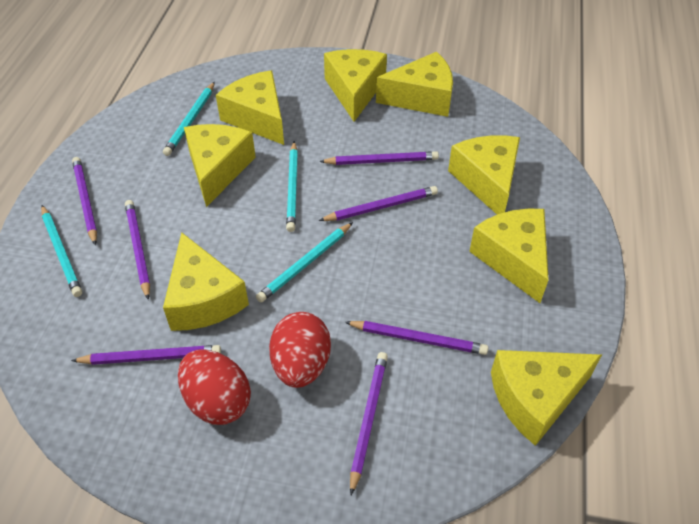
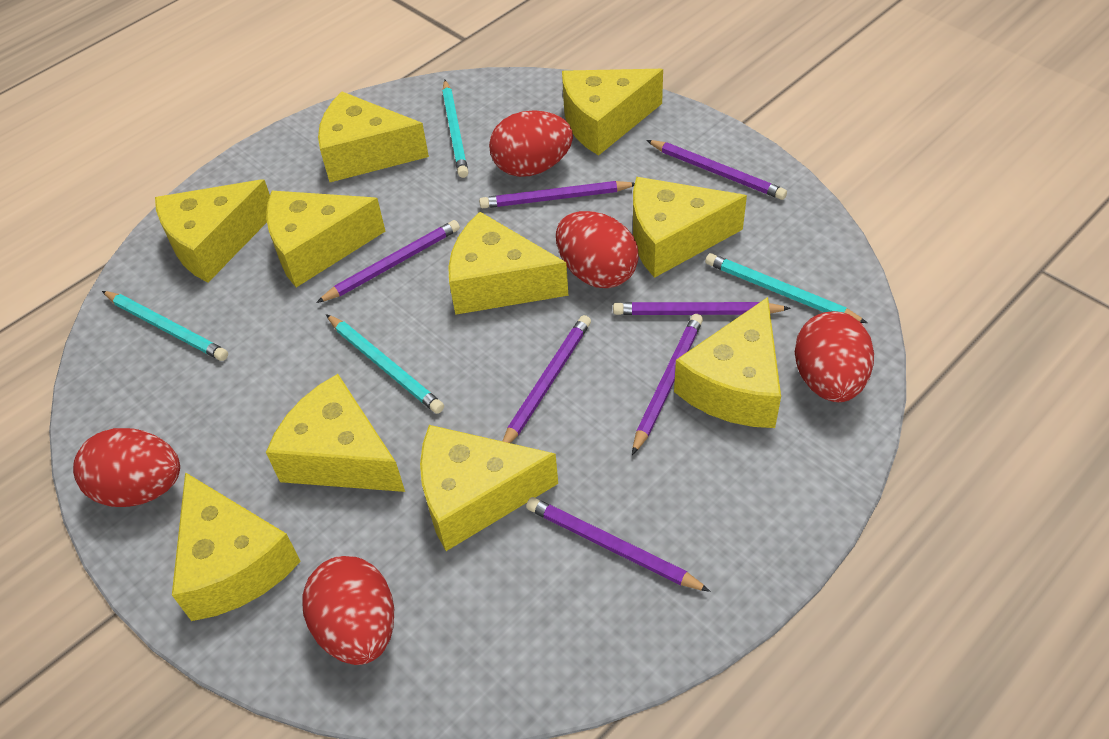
red egg: [178,350,251,425] [269,312,331,388] = 2 -> [73,428,180,507] [302,556,394,665] [489,110,573,177] [556,211,639,288] [795,311,874,402] = 5
yellow cheese: [163,232,249,331] [184,124,256,207] [216,70,284,145] [324,49,387,122] [376,52,453,117] [448,135,520,215] [469,209,549,303] [491,350,602,446] = 8 -> [155,179,270,283] [172,472,301,621] [266,191,385,287] [266,374,405,492] [318,92,429,182] [420,425,558,551] [448,212,568,315] [562,69,663,156] [633,177,747,278] [674,297,781,428] = 10

